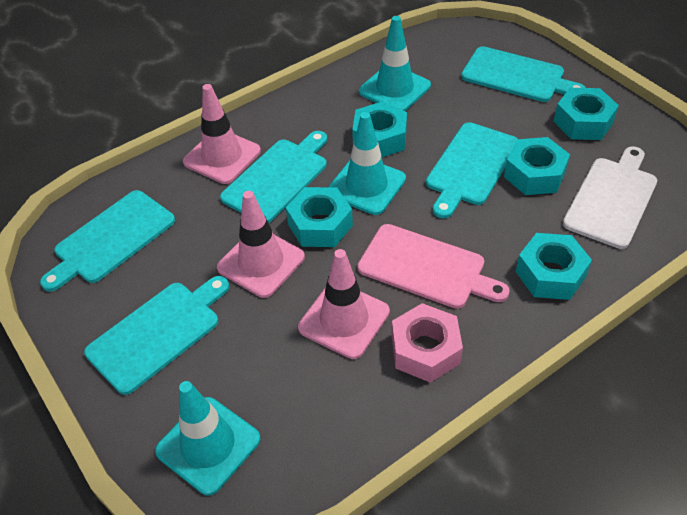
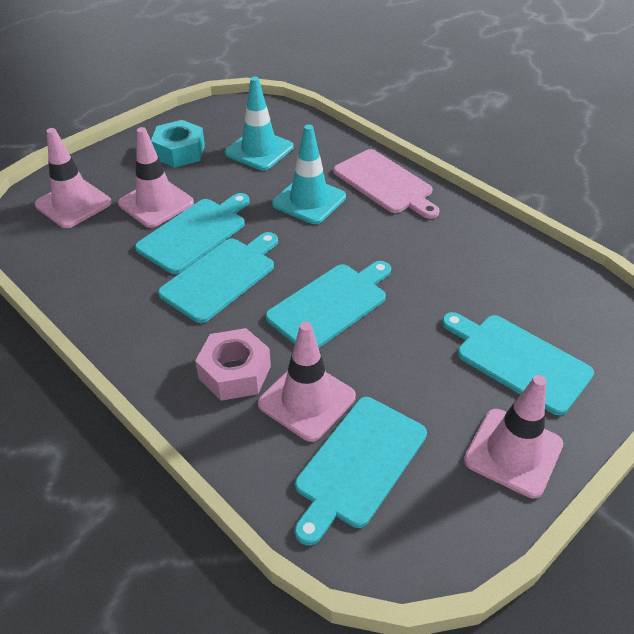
pink traffic cone: [183,84,261,184] [217,191,305,298] [298,249,390,359] = 3 -> [35,128,112,228] [118,127,194,228] [258,322,356,442] [464,375,563,498] = 4
turquoise nut: [286,187,353,247] [352,101,407,157] [504,137,570,195] [516,233,592,300] [553,88,619,140] = 5 -> [151,120,205,168] = 1
turquoise traffic cone: [155,381,261,496] [328,112,406,215] [359,16,431,111] = 3 -> [225,77,294,170] [272,125,346,224] = 2
white cutting board: [563,146,657,249] = 1 -> none = 0

